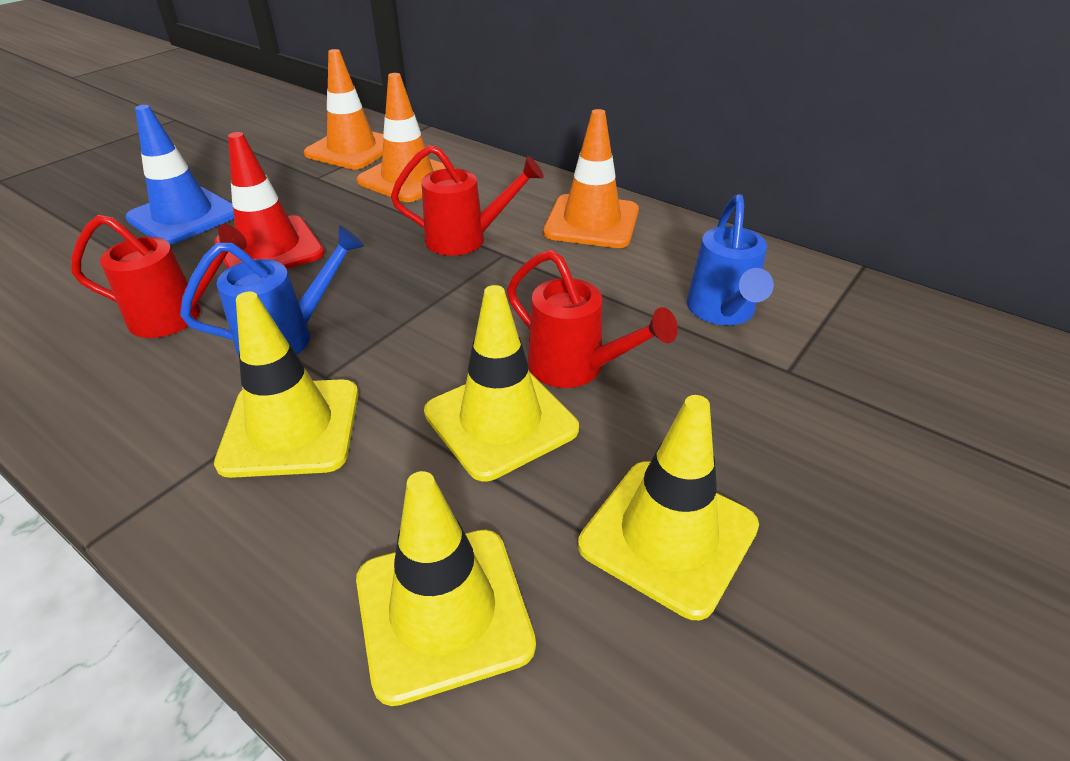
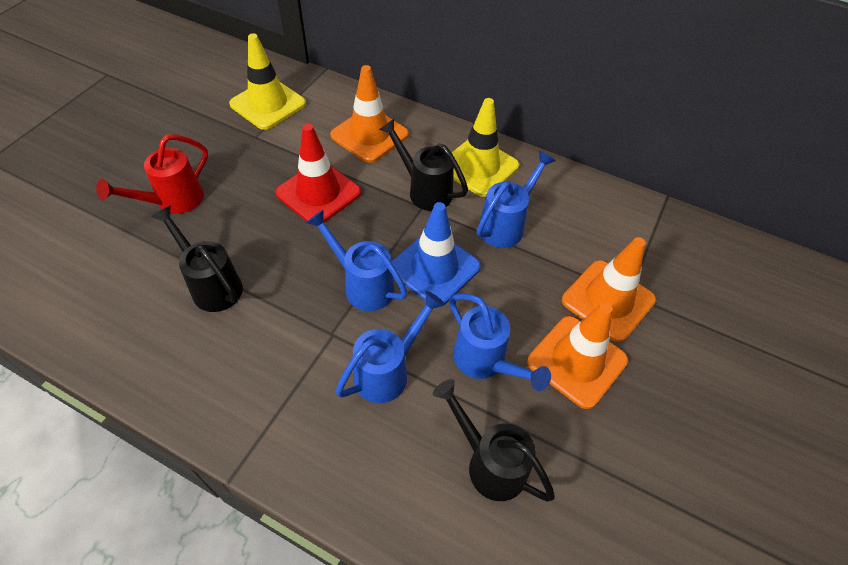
black watering can: none = 0 -> [151,205,243,312] [379,119,468,211] [433,379,555,502] = 3
blue watering can: [180,226,364,356] [687,194,774,325] = 2 -> [306,210,408,311] [335,291,445,403] [449,293,551,391] [477,150,556,248] = 4
red watering can: [71,215,247,338] [391,145,544,256] [507,250,678,388] = 3 -> [96,134,208,214] = 1
yellow traffic cone: [214,292,358,478] [356,471,536,706] [424,285,579,481] [578,395,759,620] = 4 -> [229,33,306,130] [452,98,519,197] = 2

